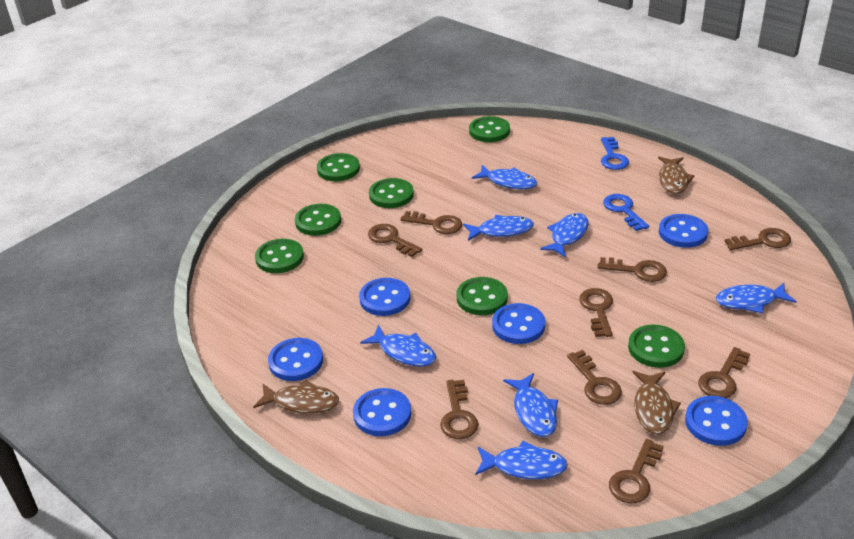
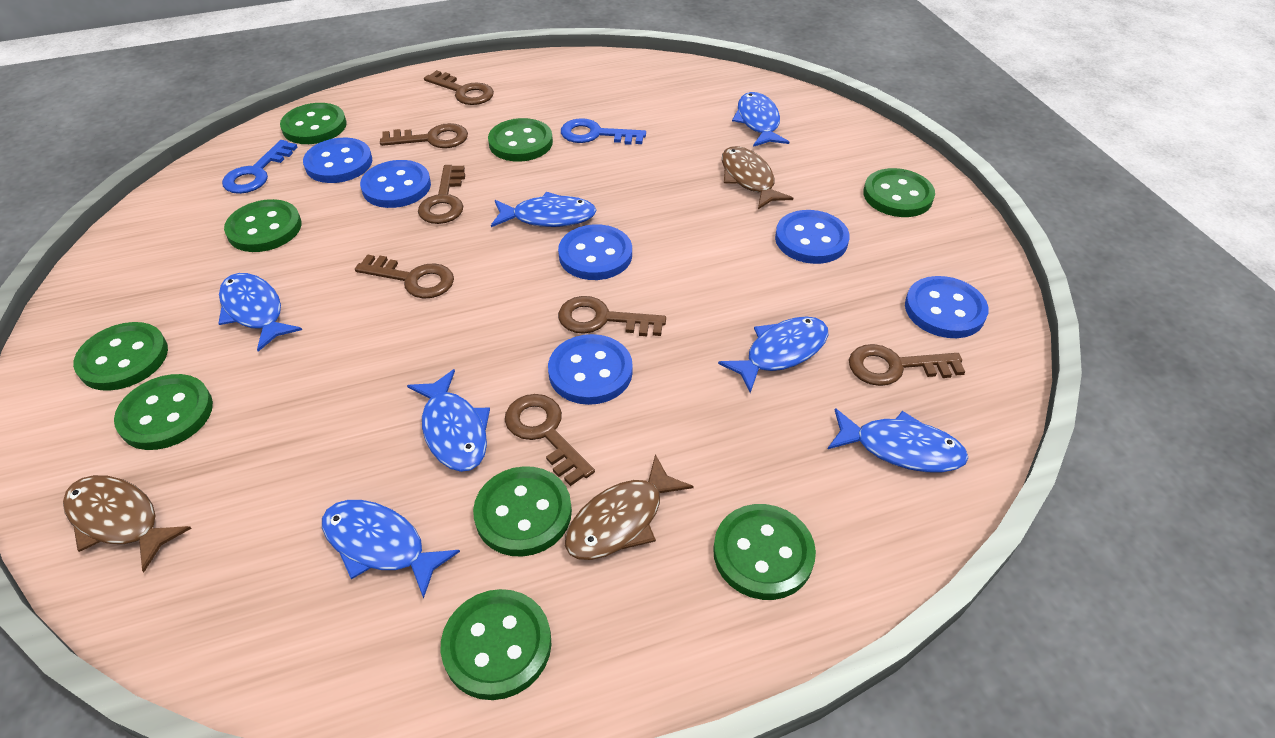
brown key: [368,224,423,257] [400,211,462,234] [440,380,478,439] [567,350,622,405] [579,288,613,337] [597,257,667,282] [609,439,664,504] [698,347,750,398] [724,228,791,250] = 9 -> [355,254,454,299] [380,123,468,148] [418,165,465,224] [424,70,494,105] [505,394,595,486] [558,296,666,336] [849,344,965,386] = 7
green button: [255,239,304,273] [295,204,341,236] [317,153,360,181] [369,178,414,208] [456,277,508,315] [469,116,510,142] [628,325,685,368] = 7 -> [73,322,168,391] [114,374,213,450] [224,199,302,252] [280,103,347,144] [441,589,552,700] [473,466,572,557] [488,118,553,162] [713,504,816,600] [863,168,935,217] = 9

